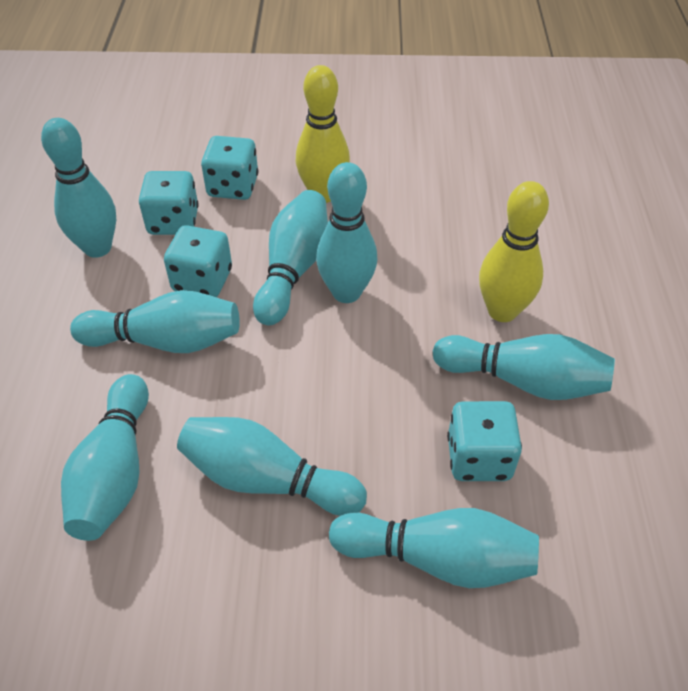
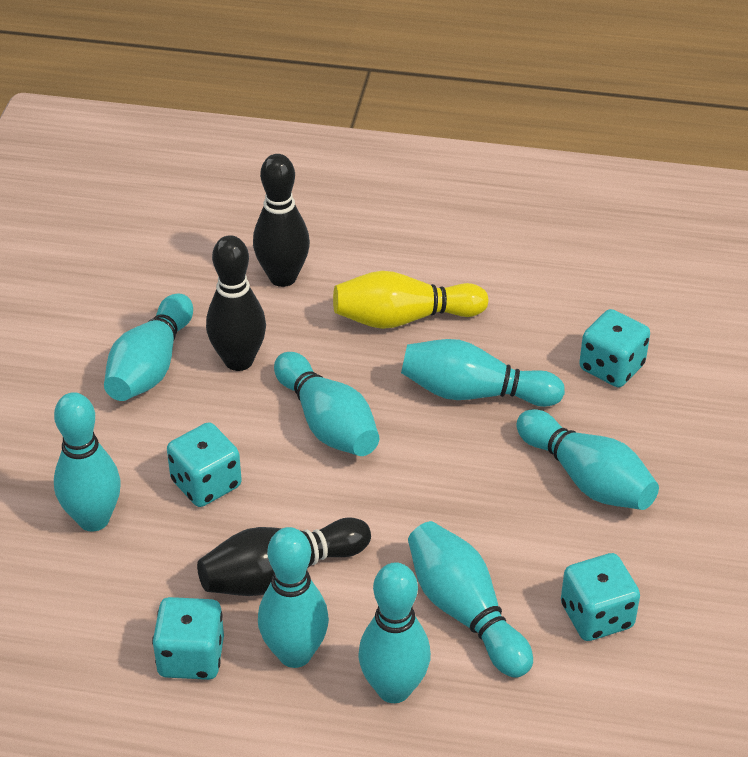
black bowling pin: none = 0 -> [197,517,371,596] [206,235,266,371] [253,154,310,287] = 3
yellow bowling pin: [296,65,350,203] [479,181,549,322] = 2 -> [333,271,488,329] = 1

